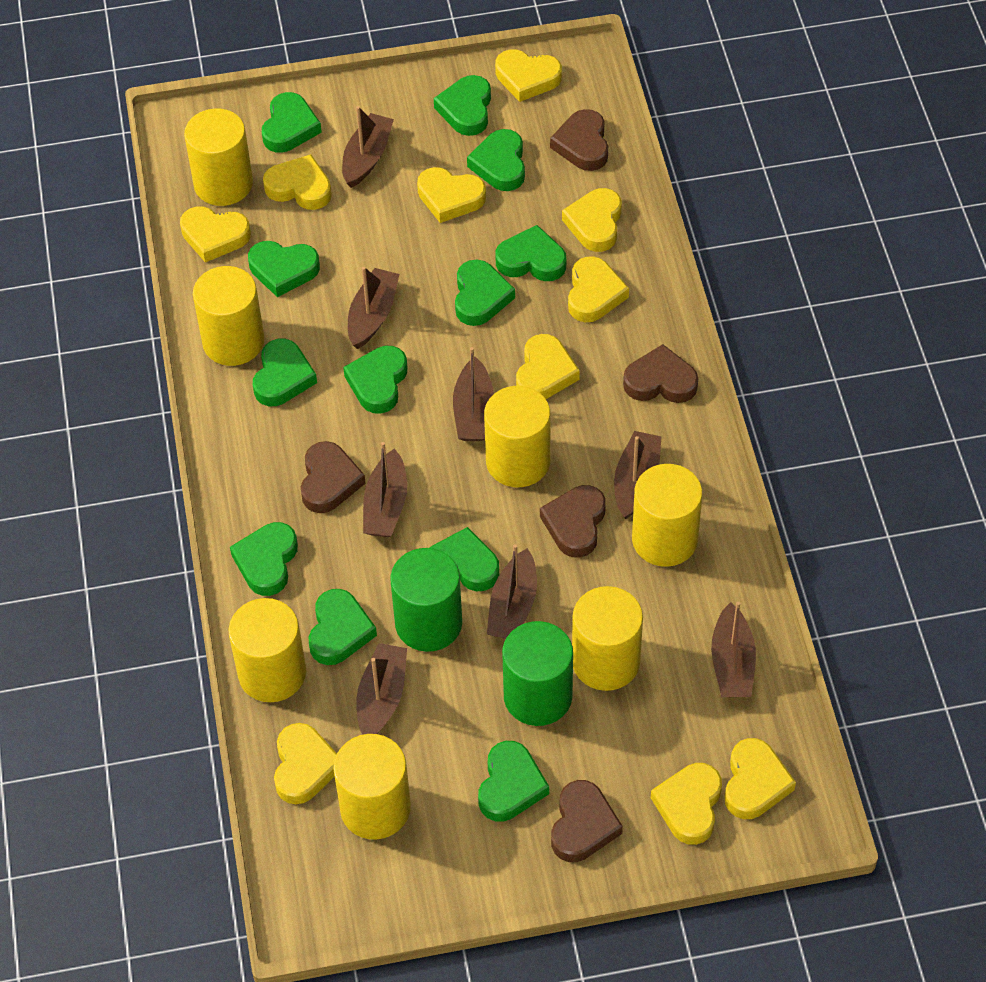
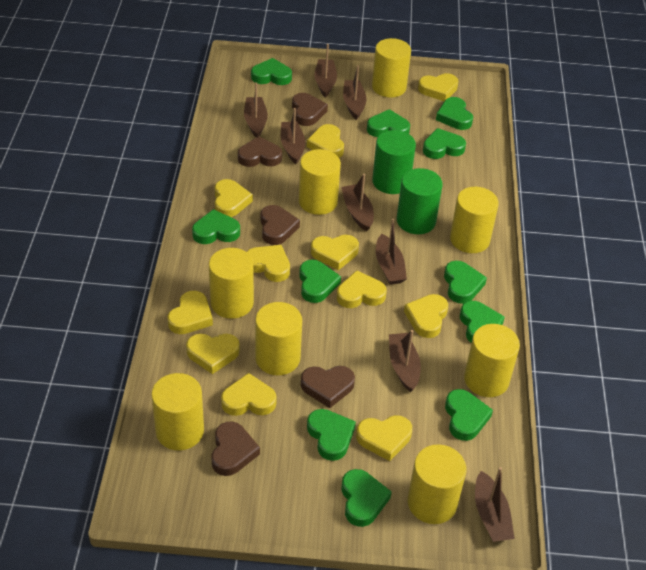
green heart: [230,522,298,596] [248,241,320,297] [253,339,317,406] [262,92,322,153] [309,589,377,665] [343,346,407,414] [429,527,499,591] [434,75,491,136] [455,260,515,326] [467,129,525,191] [478,741,549,822] [495,225,566,281] = 12 -> [192,209,240,244] [251,58,292,85] [299,260,341,303] [307,409,356,461] [341,469,392,527] [367,109,410,137] [423,128,466,159] [436,97,473,130] [444,261,487,304] [445,389,493,441] [460,301,505,343] = 11
yellow cylinder: [184,109,253,206] [193,266,264,366] [228,598,306,702] [333,734,411,839] [484,386,550,487] [572,586,643,691] [632,464,702,567] = 7 -> [151,373,204,450] [209,248,254,319] [255,302,302,375] [299,149,341,215] [372,38,411,98] [408,444,467,524] [450,187,499,253] [464,324,520,397] = 8
yellow heart: [180,206,251,263] [263,154,332,210] [274,723,337,804] [417,167,486,223] [495,49,562,102] [516,334,580,399] [562,188,622,252] [568,256,629,322] [651,763,722,845] [725,738,796,819] = 10 -> [167,291,213,334] [186,334,240,374] [215,179,253,217] [221,373,277,416] [246,245,290,282] [307,124,344,158] [311,235,359,270] [337,270,387,308] [356,415,412,461] [404,294,448,338] [418,73,459,101] = 11

